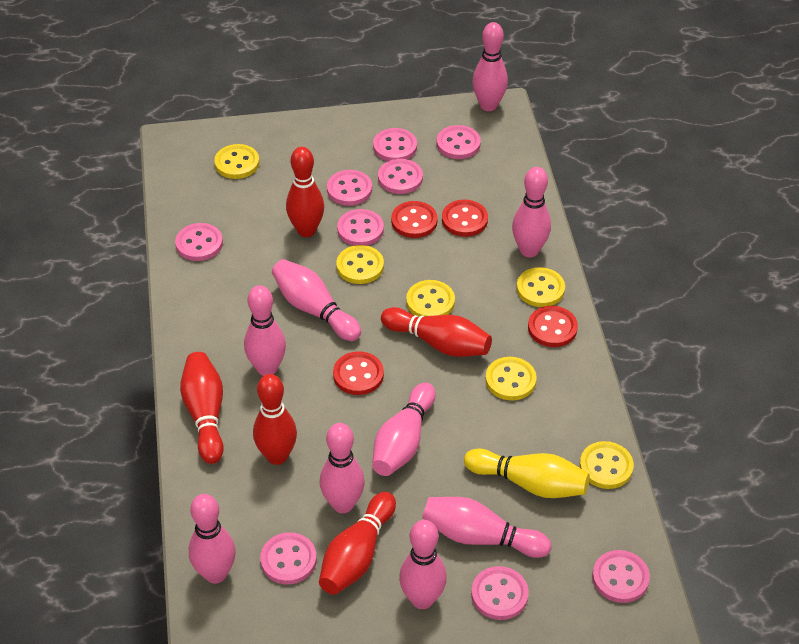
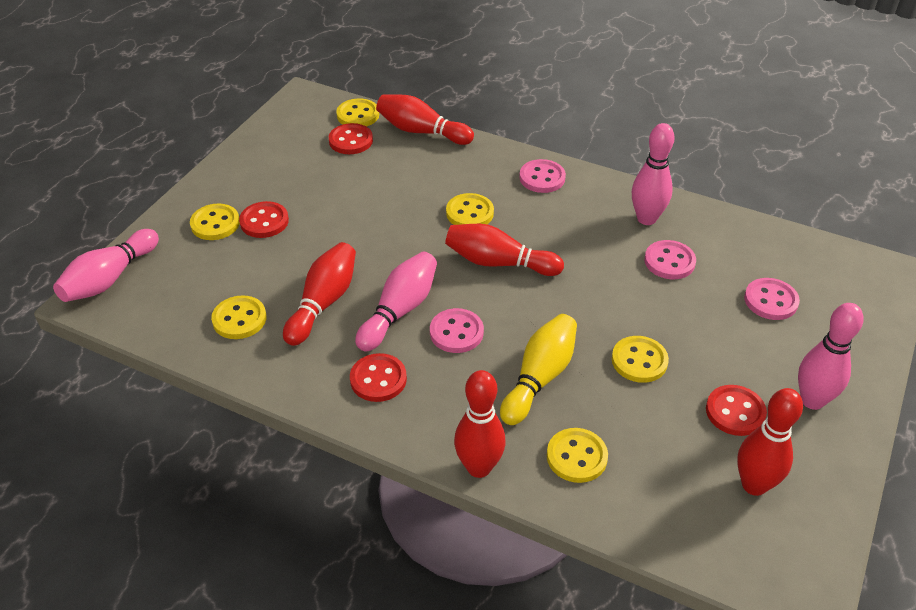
pink bowling pin: [189,494,236,584] [244,285,286,376] [272,259,361,341] [320,423,365,513] [372,382,436,476] [399,520,447,609] [422,497,551,558] [472,22,508,111] [512,167,551,257] = 9 -> [53,229,159,302] [355,252,437,351] [632,123,674,225] [798,303,863,410] = 4
pink button: [175,223,223,261] [260,532,317,584] [327,170,372,206] [337,209,384,246] [373,128,417,161] [378,159,423,194] [437,125,481,159] [471,566,529,620] [592,550,650,603] = 9 -> [430,308,484,353] [519,159,566,193] [644,240,696,279] [744,278,800,320] = 4

